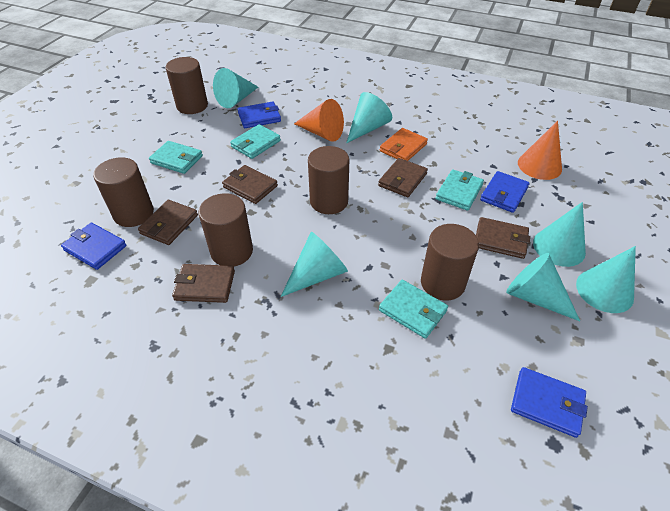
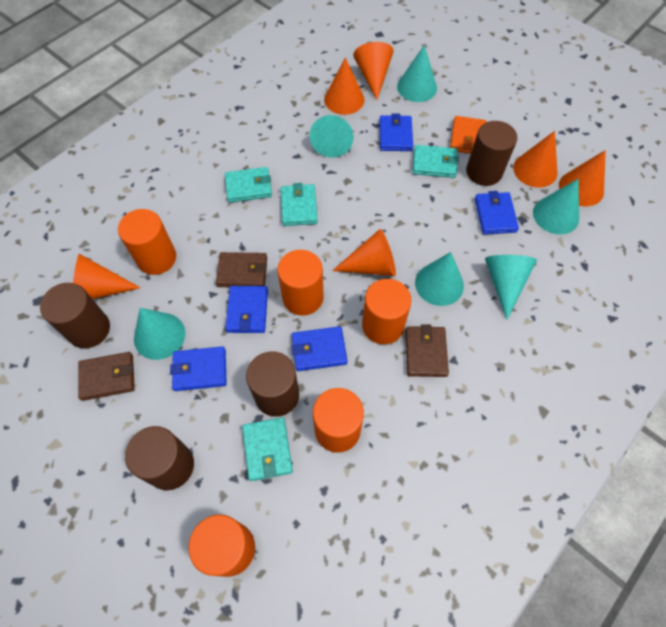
blue wallet: [61,223,127,270] [237,102,281,128] [480,171,530,213] [511,367,588,438] = 4 -> [170,346,226,391] [225,286,268,333] [291,326,347,371] [379,113,413,151] [475,191,519,234] = 5
brown cylinder: [93,157,154,227] [165,57,208,114] [199,193,253,267] [308,146,349,214] [421,224,479,300] = 5 -> [40,283,110,348] [125,426,194,490] [246,351,299,417] [466,121,517,186] = 4
brown wallet: [138,200,198,245] [172,264,235,303] [222,165,278,204] [378,158,428,197] [476,217,530,259] = 5 -> [78,352,135,401] [216,252,267,287] [405,324,449,377] = 3
orange cone: [294,99,344,142] [518,121,562,180] = 2 -> [73,254,141,299] [324,57,365,115] [332,229,396,276] [353,42,393,100] [513,131,558,188] [559,150,606,206] = 6
orange cylinder: none = 0 -> [118,209,176,275] [189,514,255,577] [277,250,324,316] [313,388,364,453] [362,279,411,344] = 5

